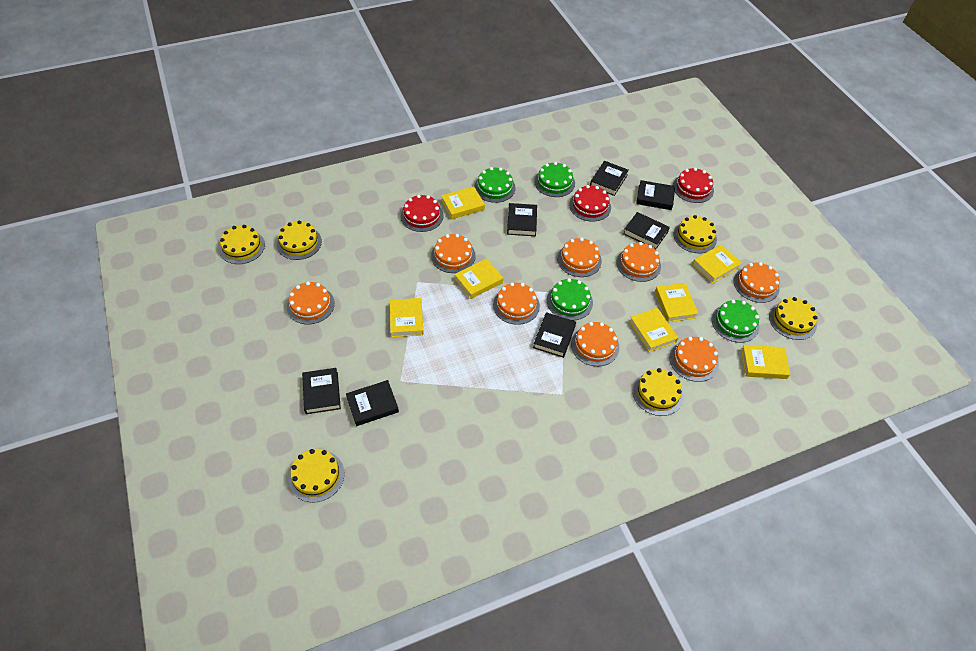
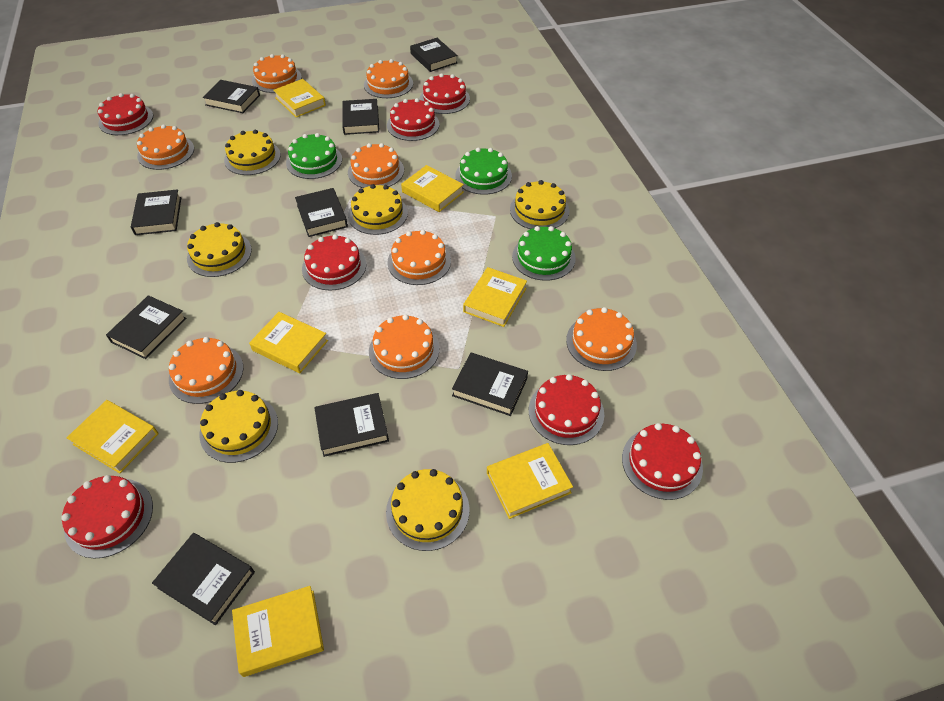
black book: [302,368,341,414] [346,380,399,426] [507,203,537,236] [533,312,576,358] [590,161,629,196] [623,212,670,249] [636,180,675,210] = 7 -> [106,295,187,359] [131,189,181,235] [152,533,255,625] [203,80,260,113] [295,188,348,237] [314,393,389,457] [342,99,379,135] [410,38,457,72] [452,353,528,416] = 9
green cake: [475,167,516,203] [534,162,575,197] [547,278,593,320] [712,300,759,343] = 4 -> [286,133,342,179] [455,148,512,195] [512,226,576,281] = 3
red cake: [401,195,444,232] [569,185,611,222] [673,168,714,203] = 3 -> [61,475,153,559] [98,93,153,135] [302,234,366,290] [387,98,439,141] [420,73,470,114] [529,374,604,445] [622,423,703,500] = 7

